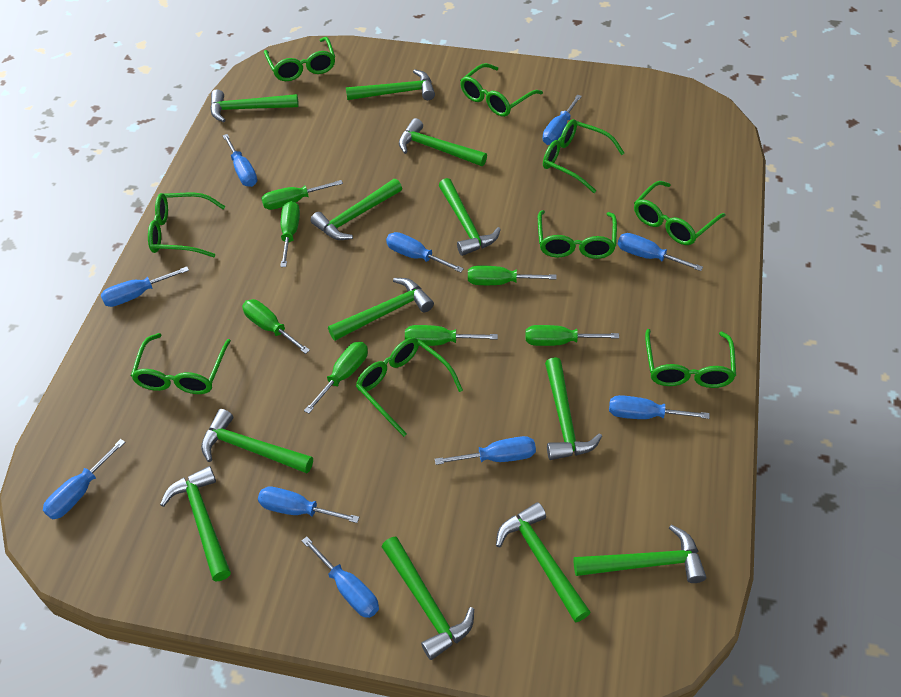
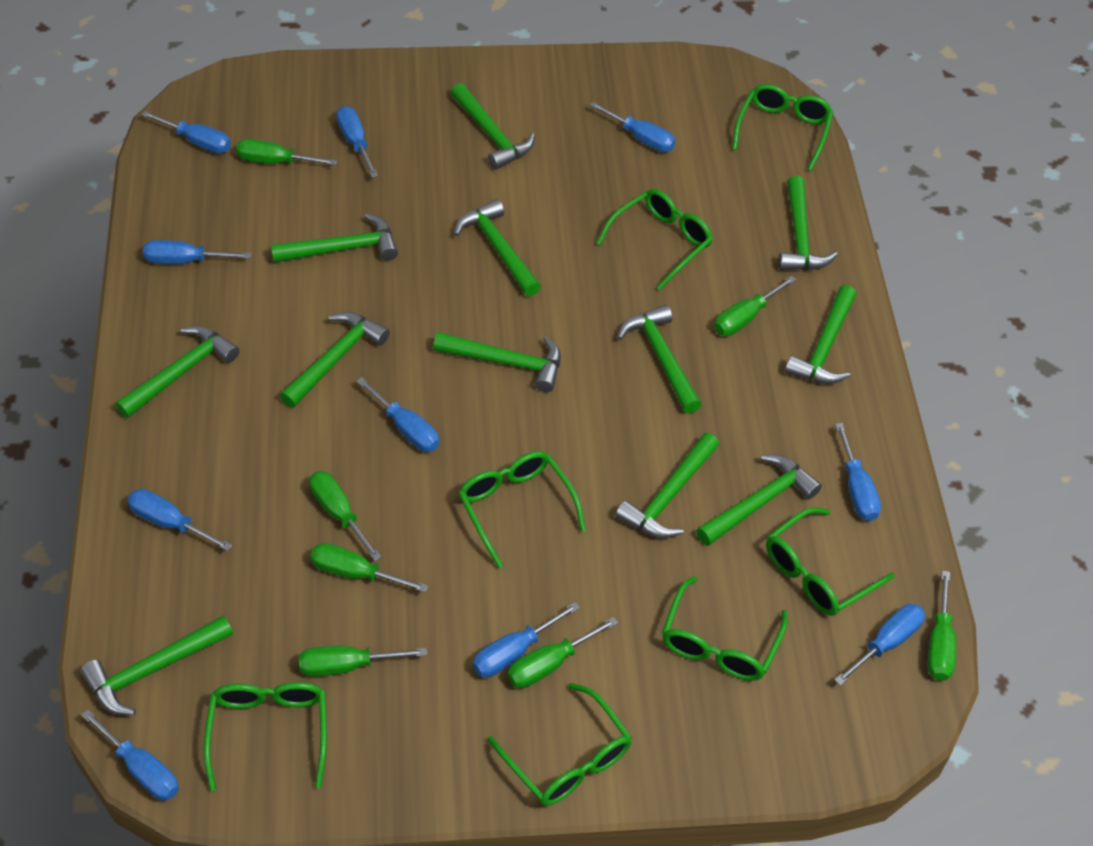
green glasses: [131,333,231,394] [148,192,225,257] [264,37,335,81] [356,338,463,437] [460,63,543,117] [538,210,617,259] [543,119,624,193] [634,181,725,245] [645,329,736,388] = 9 -> [203,682,327,791] [458,451,586,568] [487,683,632,806] [597,189,713,290] [662,576,788,681] [732,84,833,171] [766,507,895,616] = 7

